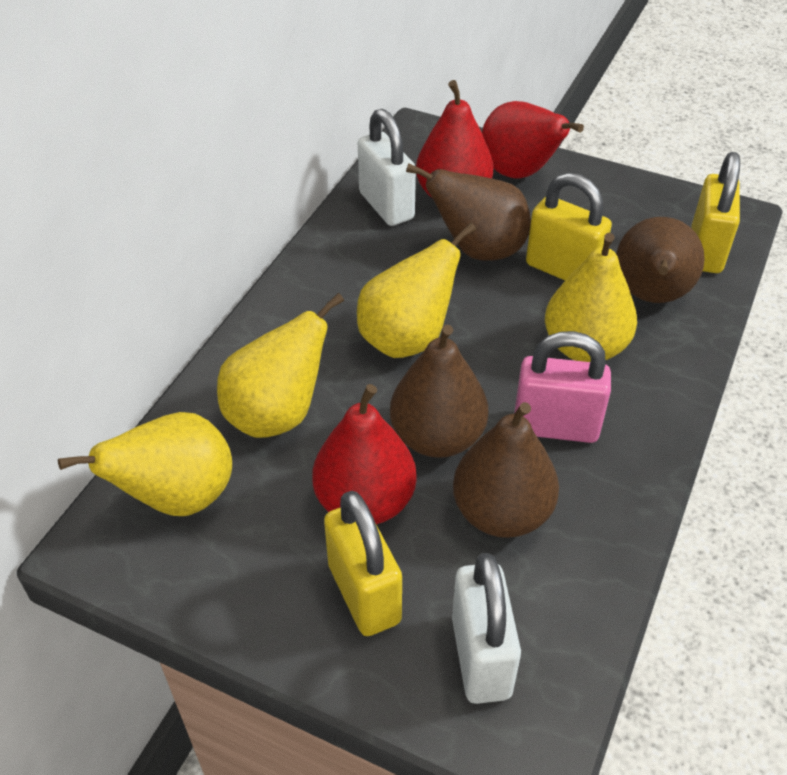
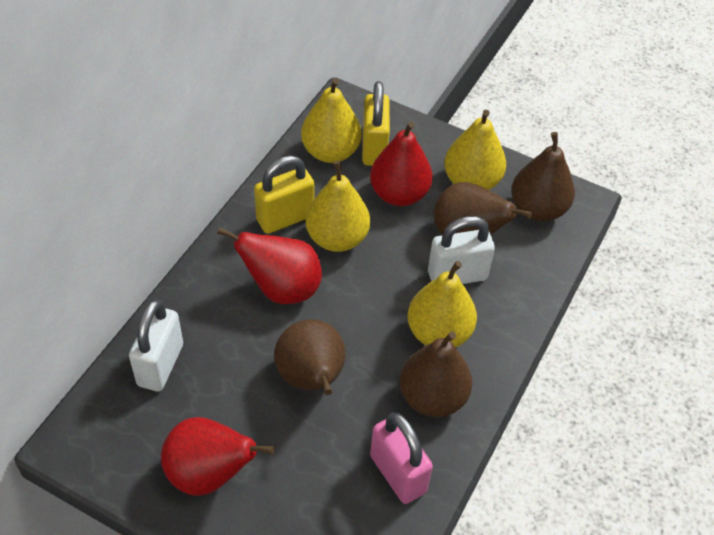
yellow padlock: [324,491,402,636] [526,173,612,280] [691,152,740,273] = 3 -> [254,156,314,234] [362,81,390,166] = 2

